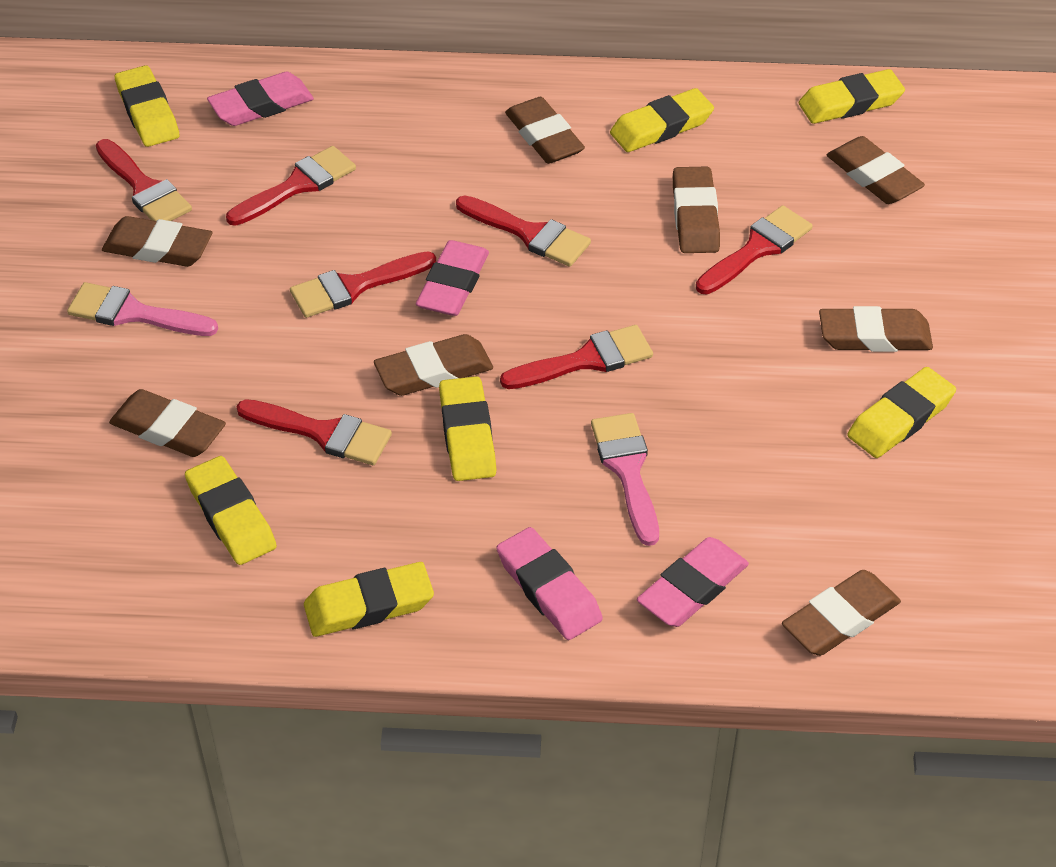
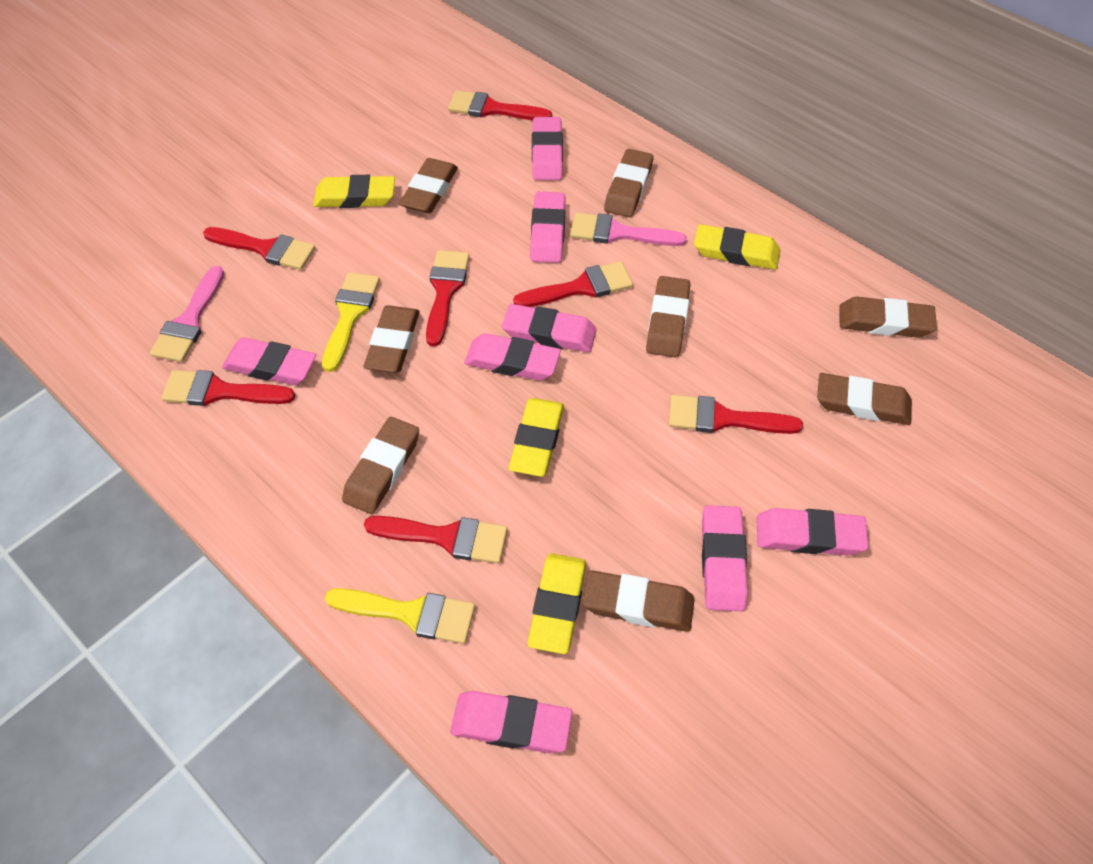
pink eraser: [207,72,314,126] [416,240,489,316] [497,527,603,640] [637,537,749,627] = 4 -> [222,337,316,385] [450,691,572,754] [464,333,561,381] [502,304,597,352] [530,192,566,263] [532,117,563,180] [702,505,748,611] [757,508,869,555] = 8
yellow brush: none = 0 -> [322,272,380,372] [325,588,475,644] = 2
yellow eraser: [115,65,180,147] [185,456,277,565] [304,562,434,637] [439,376,497,481] [610,88,714,152] [799,69,905,124] [847,367,956,458] = 7 -> [313,175,395,208] [509,398,564,477] [527,553,586,654] [694,224,780,270] = 4

